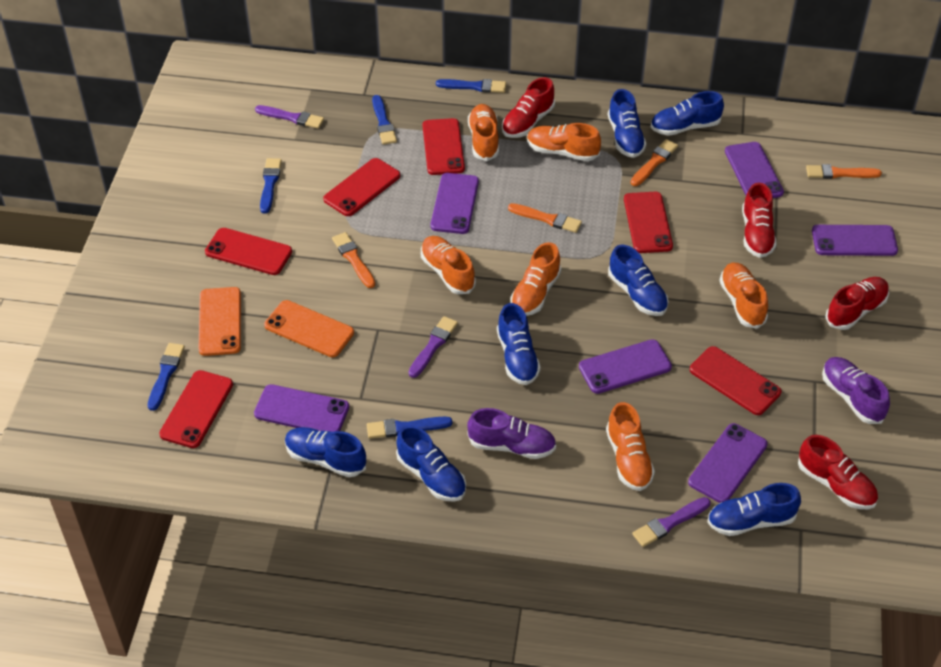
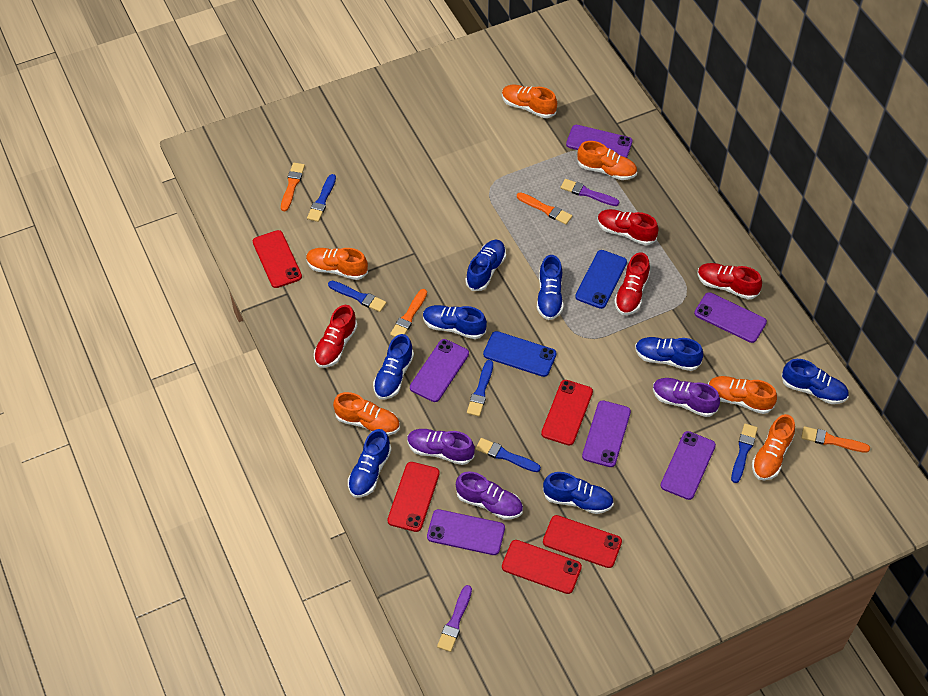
blue phone: none = 0 -> [483,331,556,377] [575,250,627,309] = 2
blue shoe: [285,427,366,477] [396,425,466,502] [497,303,541,385] [608,89,646,158] [608,245,669,316] [650,91,724,136] [707,483,801,536] = 7 -> [348,429,392,498] [373,334,414,399] [423,305,487,339] [465,240,506,291] [537,255,563,320] [543,472,614,514] [635,337,703,371] [781,359,849,404] = 8
orange phone: [198,287,241,356] [264,300,354,357] = 2 -> none = 0
purple brush: [255,105,324,129] [409,316,458,378] [632,497,710,547] = 3 -> [437,585,472,652] [561,179,619,206] = 2
purple shoe: [467,408,556,459] [822,357,890,424] = 2 -> [407,429,475,465] [456,471,523,520] [653,378,720,417] = 3
red phone: [159,370,233,448] [205,228,292,275] [323,158,400,216] [422,118,465,175] [624,192,673,253] [690,346,781,415] = 6 -> [253,230,302,288] [387,462,440,532] [502,540,582,594] [541,380,593,446] [543,515,622,568] = 5

